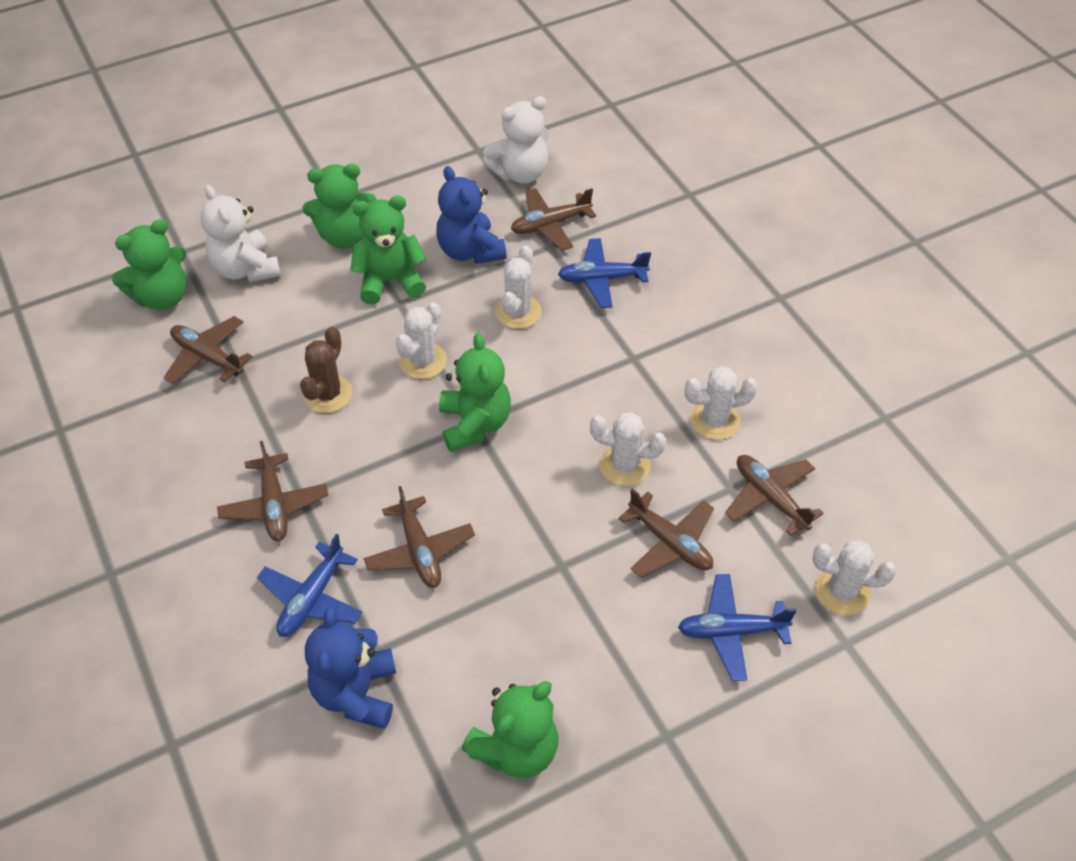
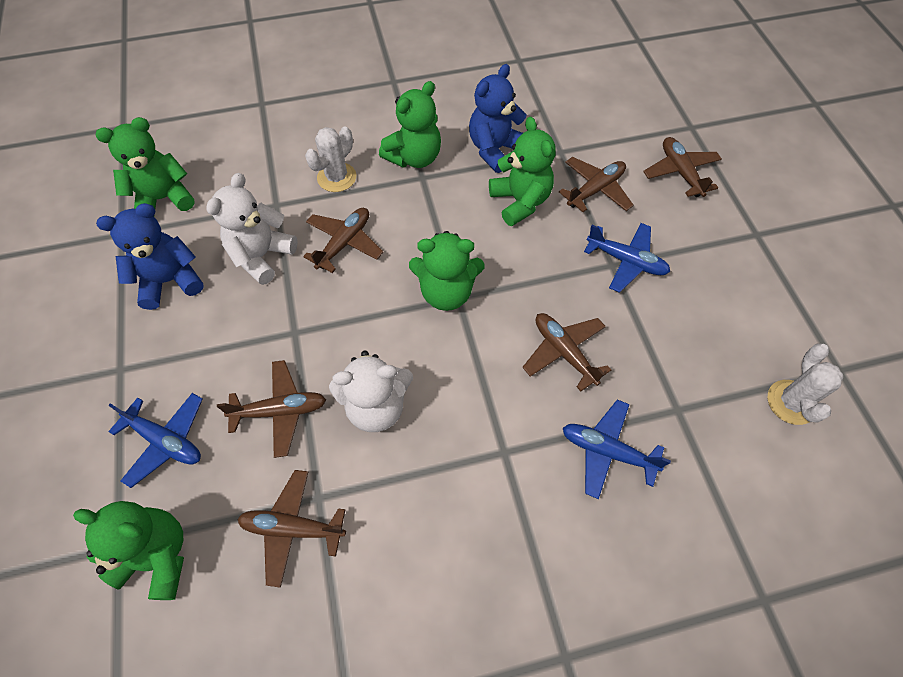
brown cactus: [300,327,353,413] = 1 -> none = 0
white cactus: [396,302,447,379] [495,246,542,329] [590,412,666,486] [685,366,758,440] [813,540,897,616] = 5 -> [305,127,356,192] [768,343,843,425] = 2

